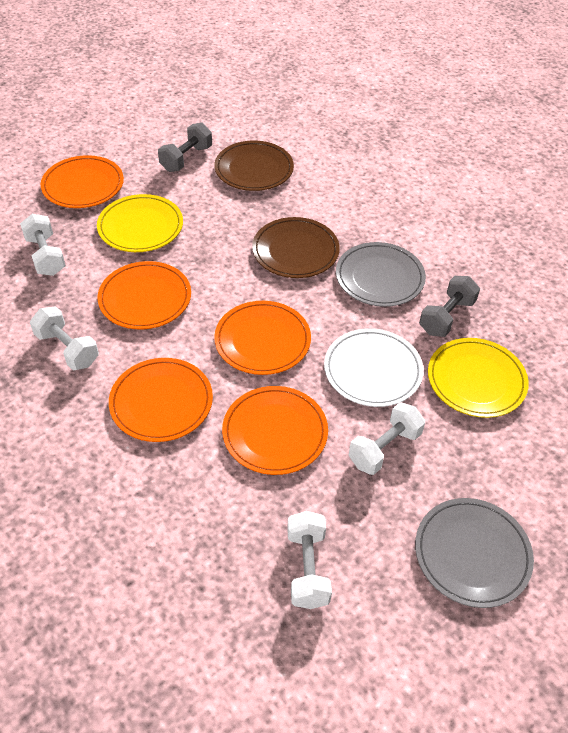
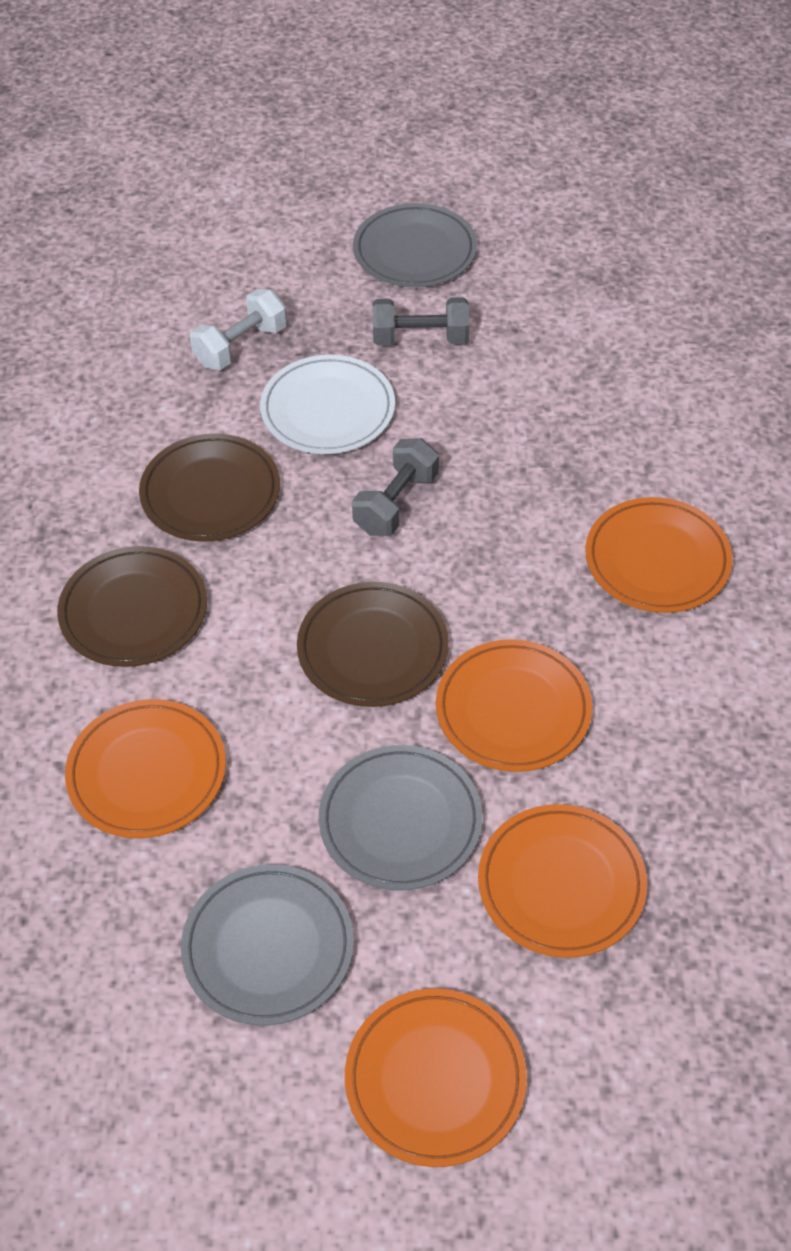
brown plate: [214,141,294,191] [252,217,340,278] = 2 -> [57,546,207,667] [139,434,280,542] [297,582,449,707] = 3
grey plate: [336,242,426,307] [415,498,534,608] = 2 -> [181,864,354,1026] [319,745,483,890] [353,203,477,287] = 3
white dumbbell: [20,214,66,276] [30,306,99,370] [287,511,332,609] [348,402,425,475] = 4 -> [190,289,287,370] = 1
yellow plate: [97,194,183,252] [428,338,529,418] = 2 -> none = 0

